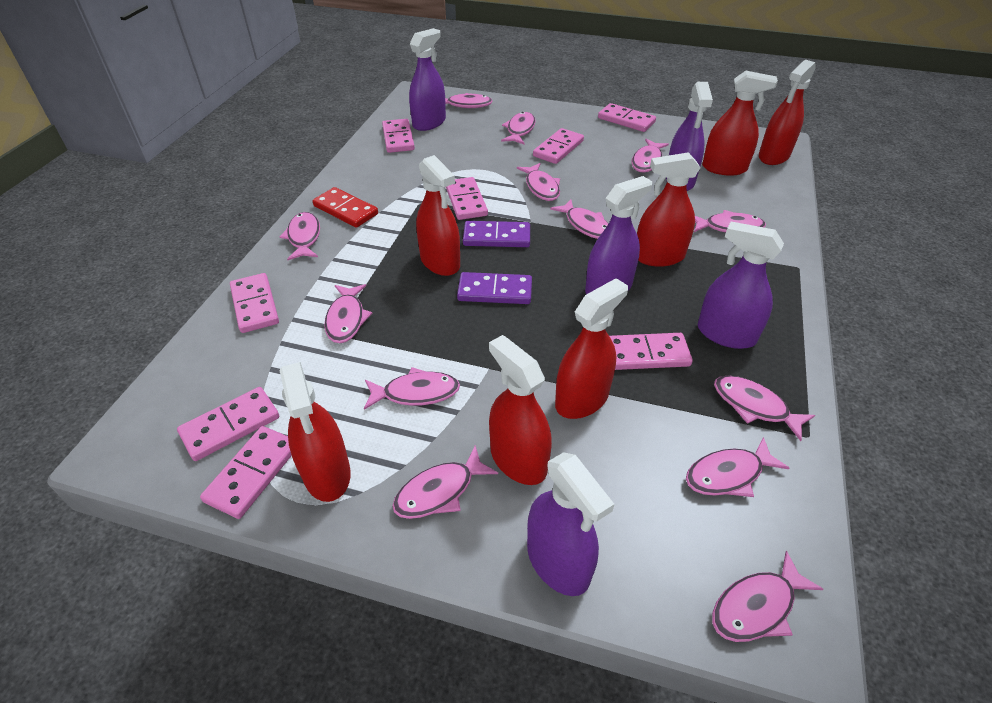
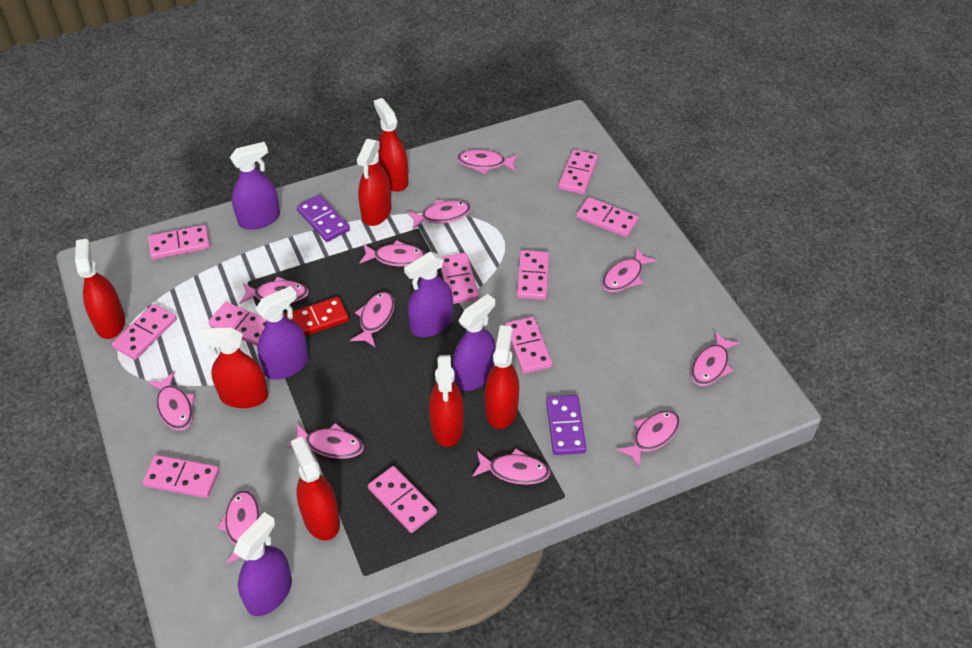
pink domino: [177,387,279,461] [200,426,292,519] [230,273,279,333] [382,119,415,153] [446,177,488,220] [533,128,584,164] [598,103,656,132] [609,333,693,370] = 8 -> [112,304,177,360] [143,455,219,498] [148,225,210,259] [209,302,267,346] [368,466,437,533] [441,253,479,304] [505,317,553,374] [517,250,549,300] [558,150,598,194] [576,197,639,237] = 10
pink fish: [280,212,320,260] [324,284,372,343] [364,367,460,410] [392,445,498,519] [445,93,493,108] [501,112,536,144] [517,163,560,201] [550,199,609,239] [632,139,669,172] [686,437,789,497] [694,210,766,232] [712,551,823,642] [714,375,815,441] = 13 -> [147,372,195,431] [217,490,260,564] [240,276,309,304] [287,423,364,459] [350,292,394,348] [360,240,426,267] [407,200,471,230] [457,149,519,174] [472,449,550,485] [602,247,657,292] [617,411,680,467] [691,332,740,386] = 12

